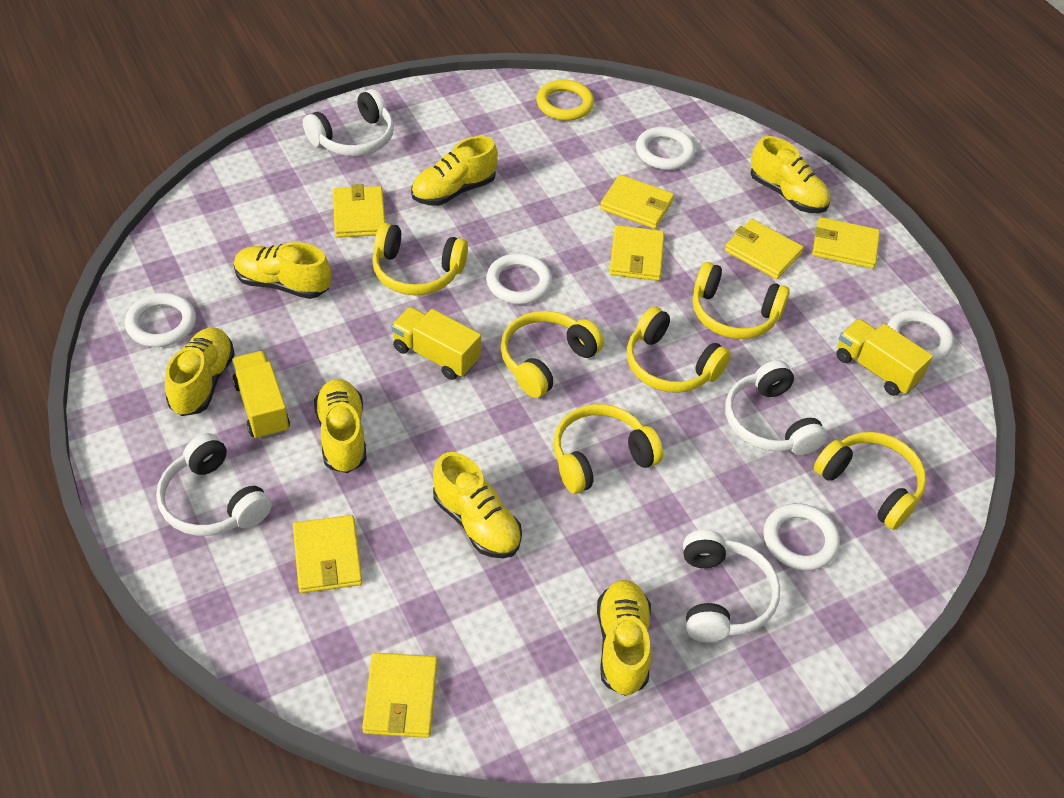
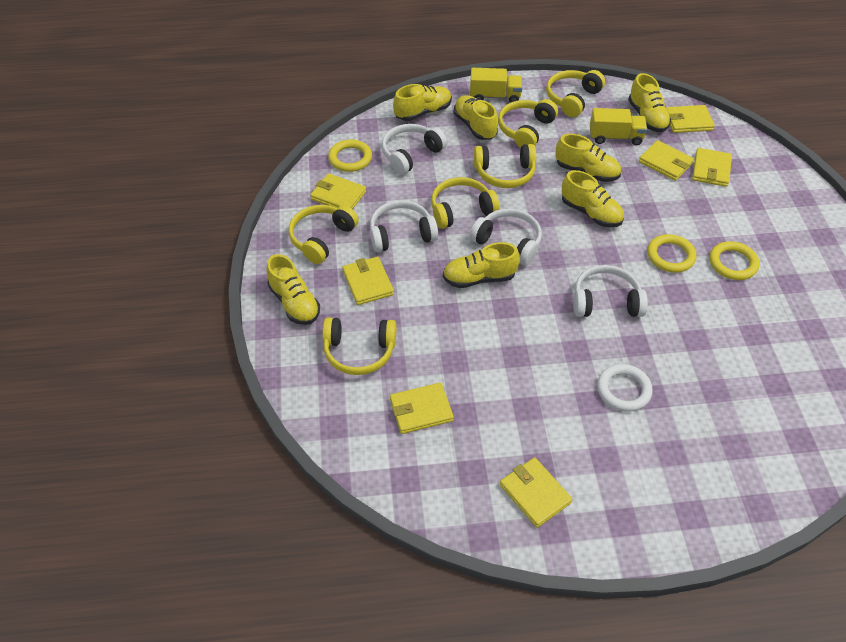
white ring: [125,293,196,347] [486,253,552,304] [636,127,695,170] [763,503,840,570] [887,310,954,363] = 5 -> [597,364,653,412] = 1
yellow ring: [536,80,594,121] = 1 -> [328,139,372,172] [647,234,697,273] [709,241,760,280] = 3
yellow truck: [232,351,290,440] [391,307,481,380] [836,319,933,396] = 3 -> [470,68,522,103] [590,108,647,145] = 2

